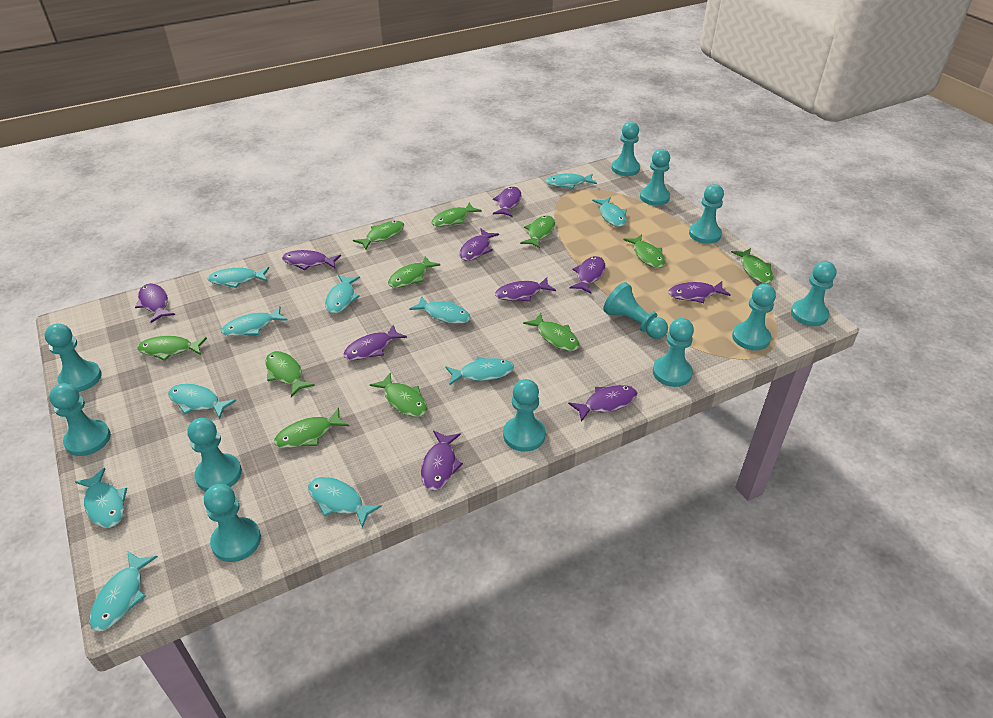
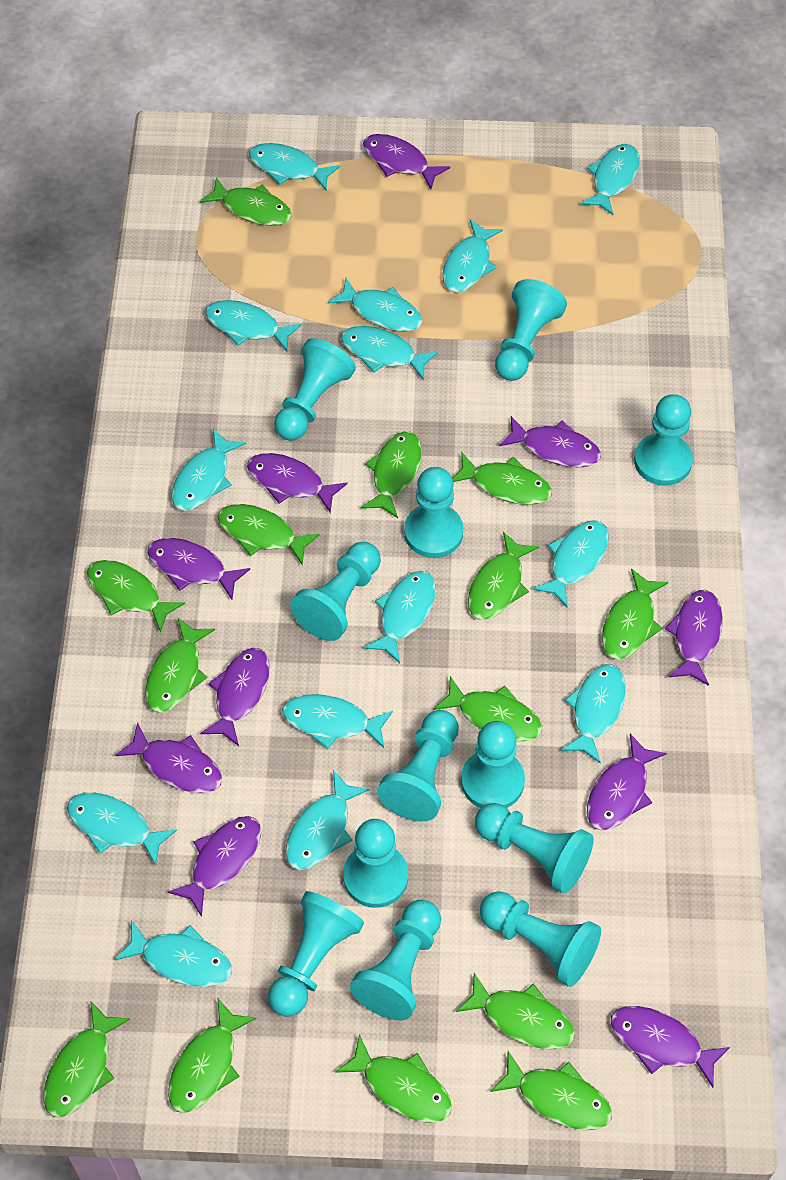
green fish: [137,336,207,361] [265,351,315,397] [274,408,349,448] [353,221,404,249] [370,372,427,417] [388,256,441,288] [431,202,482,227] [520,215,555,248] [523,313,579,351] [623,235,665,268] [731,248,773,284] = 11 -> [43,1001,130,1118] [87,560,185,633] [145,618,215,713] [168,999,257,1113] [200,177,292,226] [217,504,320,565] [335,1034,452,1123] [361,431,422,518] [433,676,542,741] [452,452,552,505] [456,973,575,1050] [468,532,539,620] [490,1051,612,1130] [602,568,669,660] = 14
turquoise fish: [75,468,127,528] [89,551,158,632] [168,384,236,419] [208,267,269,288] [221,306,288,336] [308,477,382,528] [325,275,360,314] [409,296,471,324] [445,357,514,386] [545,173,597,189] [592,197,627,227] = 11 -> [67,793,177,866] [115,920,232,987] [171,428,246,511] [205,300,302,351] [249,143,340,190] [282,694,393,749] [285,770,370,870] [328,278,423,331] [341,326,438,380] [363,571,436,663] [442,219,503,292] [532,520,609,607] [561,664,626,764] [580,144,640,215] = 14

